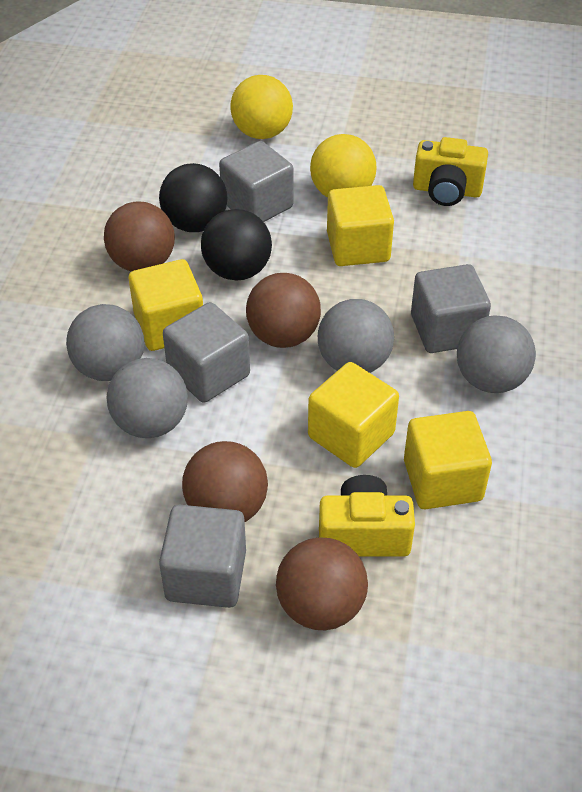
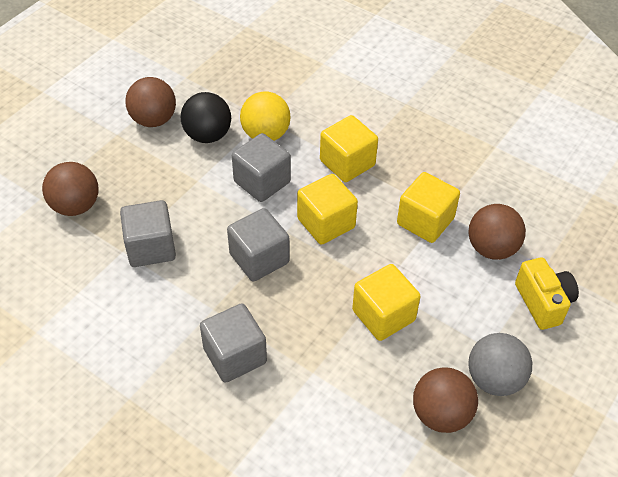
black ball: [159,163,227,232] [201,209,272,281] = 2 -> [181,92,231,143] = 1
grey ball: [66,304,144,381] [107,358,188,438] [318,299,394,373] [457,315,536,393] = 4 -> [468,333,532,396] = 1
yellow ball: [230,75,293,139] [310,134,376,198] = 2 -> [240,91,291,141] = 1
yellow camera: [319,475,415,557] [413,137,488,206] = 2 -> [515,257,579,330] = 1

